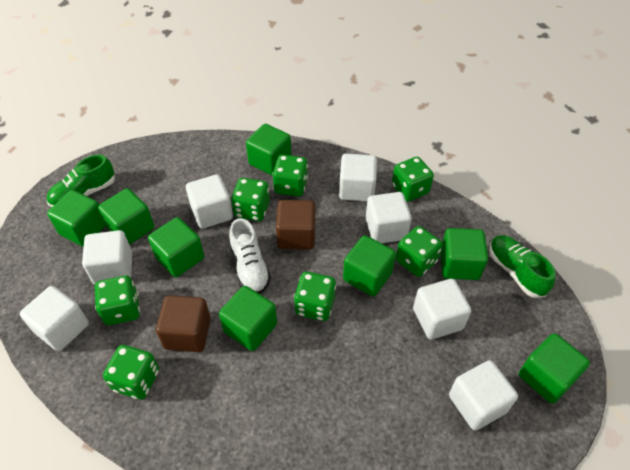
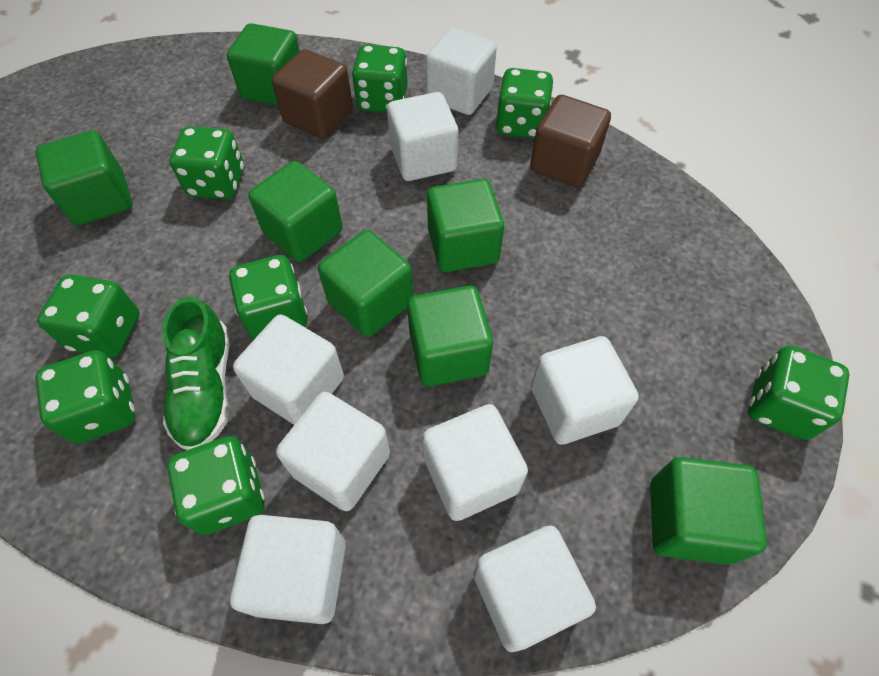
green cube: [47,190,106,247] [98,188,154,245] [148,217,204,277] [219,286,277,351] [246,124,292,175] [343,235,396,296] [440,228,488,280] [519,333,590,404] = 8 -> [35,130,132,226] [227,23,300,106] [248,161,343,262] [318,230,413,337] [407,286,493,386] [427,179,504,272] [650,457,767,565] = 7
green dice: [95,275,140,325] [103,345,159,400] [231,178,270,221] [272,155,308,196] [294,272,336,321] [392,157,434,202] [396,226,443,277] = 7 -> [35,350,135,444] [37,275,140,358] [167,436,265,535] [170,127,244,199] [229,255,308,339] [352,45,408,113] [496,68,554,139] [748,346,849,440] = 8
green shoe: [47,154,115,207] [489,235,556,298] = 2 -> [162,297,230,450] = 1
white cube: [20,286,89,351] [82,230,132,284] [186,174,233,229] [339,154,377,201] [366,192,412,243] [413,279,471,339] [449,360,518,430] = 7 -> [230,515,346,624] [233,315,344,425] [276,392,390,511] [387,92,458,181] [422,404,528,521] [426,28,497,115] [474,525,596,652] [531,336,639,445] = 8
white shoe: [229,218,271,294] = 1 -> none = 0

